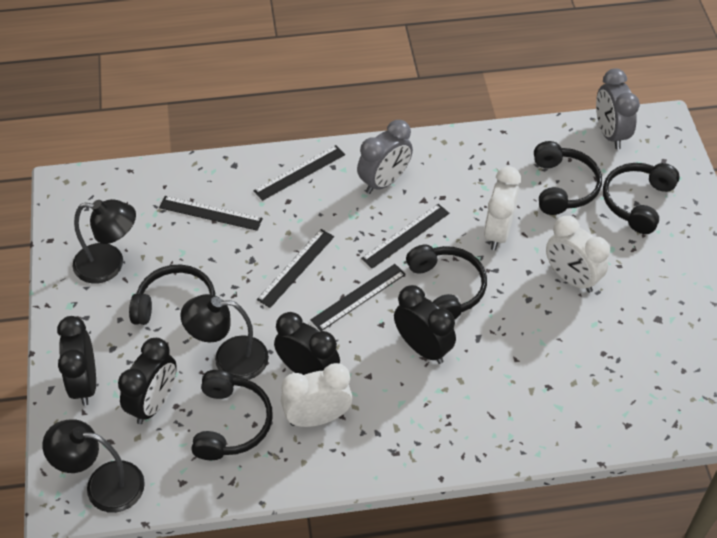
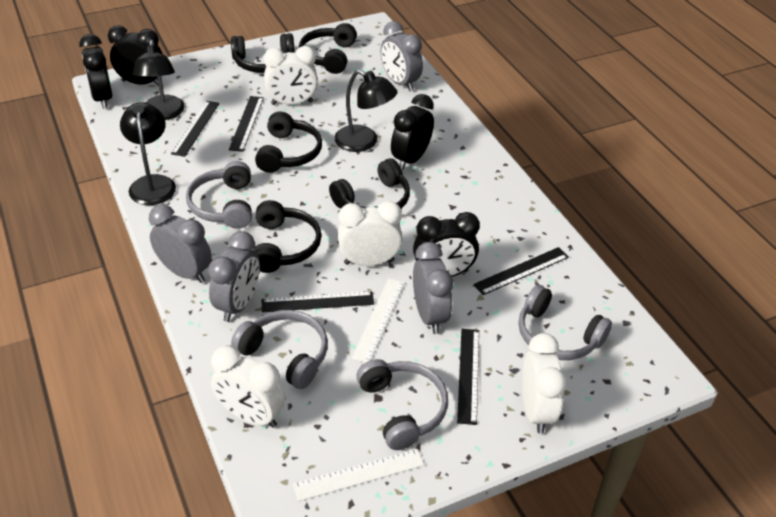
grey clock: [357,120,413,194] [596,68,640,149] = 2 -> [149,205,212,283] [208,231,260,322] [381,21,423,92] [413,242,453,334] = 4
grey headphones: none = 0 -> [186,161,252,229] [231,310,328,389] [356,359,448,450] [518,285,612,360] = 4
white clock: [281,363,353,427] [484,166,521,250] [546,216,610,293] = 3 -> [211,345,285,428] [263,46,318,105] [338,201,402,266] [522,333,567,434] = 4
white ruler: none = 0 -> [293,449,424,501] [352,278,404,363] = 2

